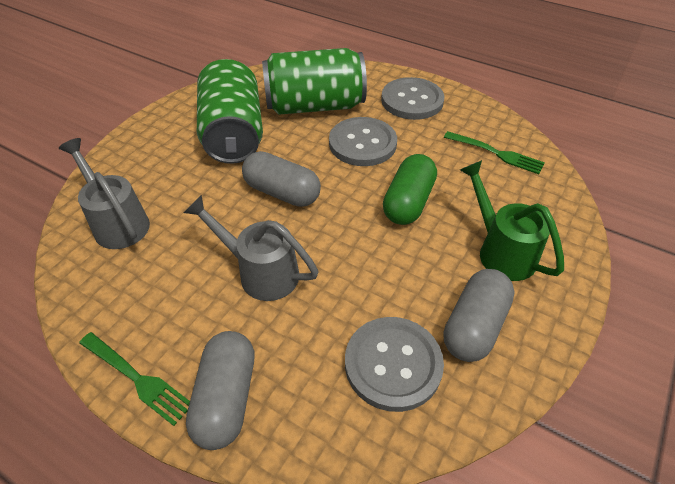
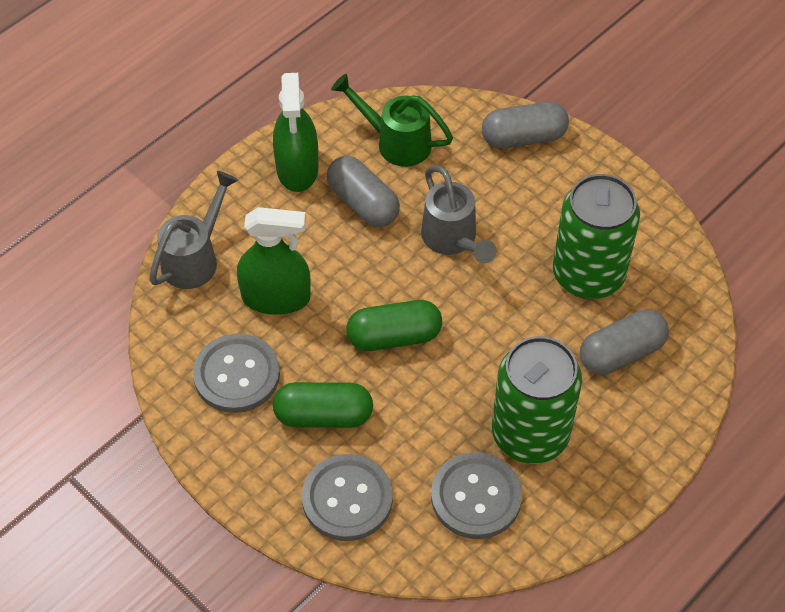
green capsule: [383,154,437,225] = 1 -> [273,382,373,428] [346,300,442,351] = 2
green fork: [79,332,190,426] [444,131,545,174] = 2 -> none = 0
green spray bottle: none = 0 -> [237,207,311,315] [273,73,319,192] = 2

